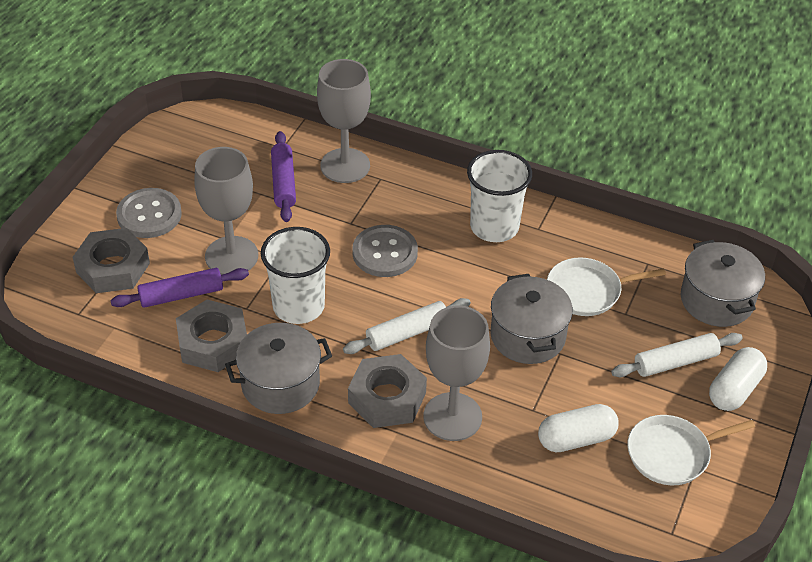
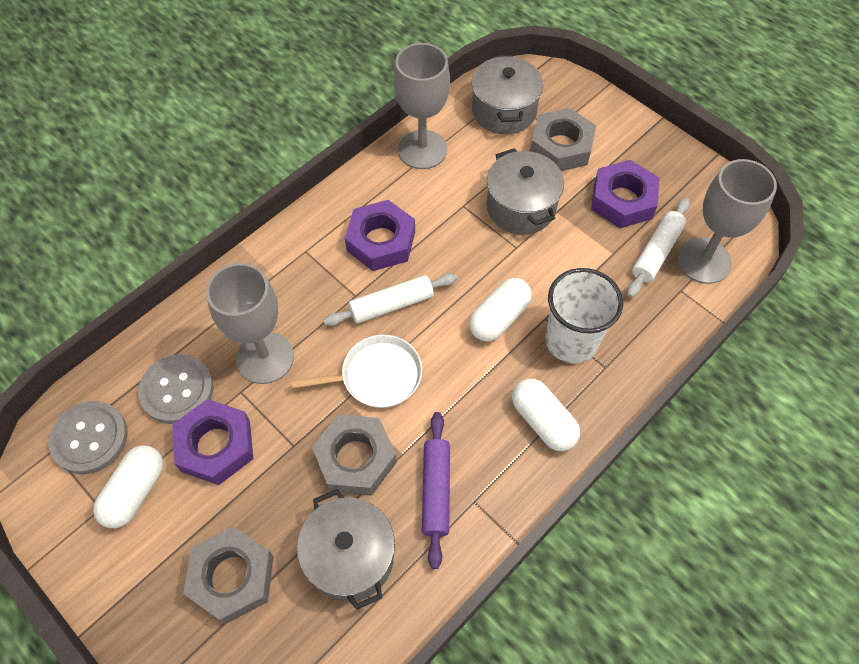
purple nut: none = 0 -> [172,399,253,485] [345,200,415,271] [591,160,660,228] = 3
purple rolling pin: [110,268,249,308] [271,131,296,222] = 2 -> [422,412,450,569] = 1
white capsule: [538,404,619,452] [709,347,767,411] = 2 -> [93,445,163,528] [469,278,532,342] [512,379,580,451] = 3
white cup: [261,227,330,324] [467,150,532,242] = 2 -> [545,268,623,364] = 1
white pan: [547,257,666,316] [627,415,755,485] = 2 -> [291,335,422,408] = 1

